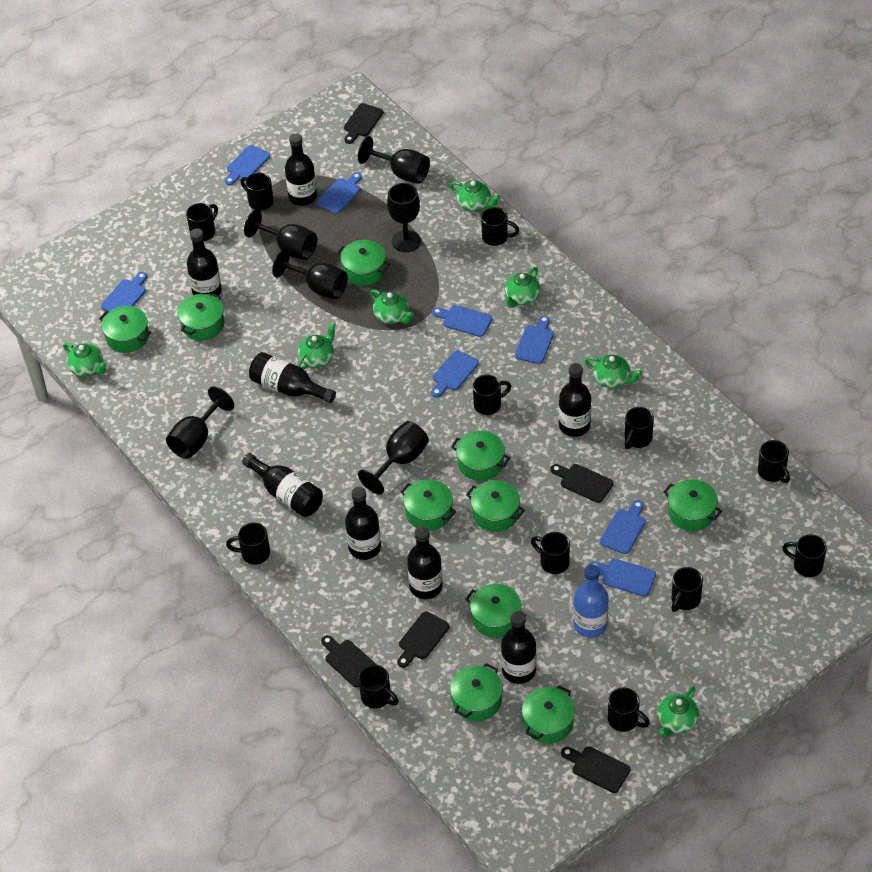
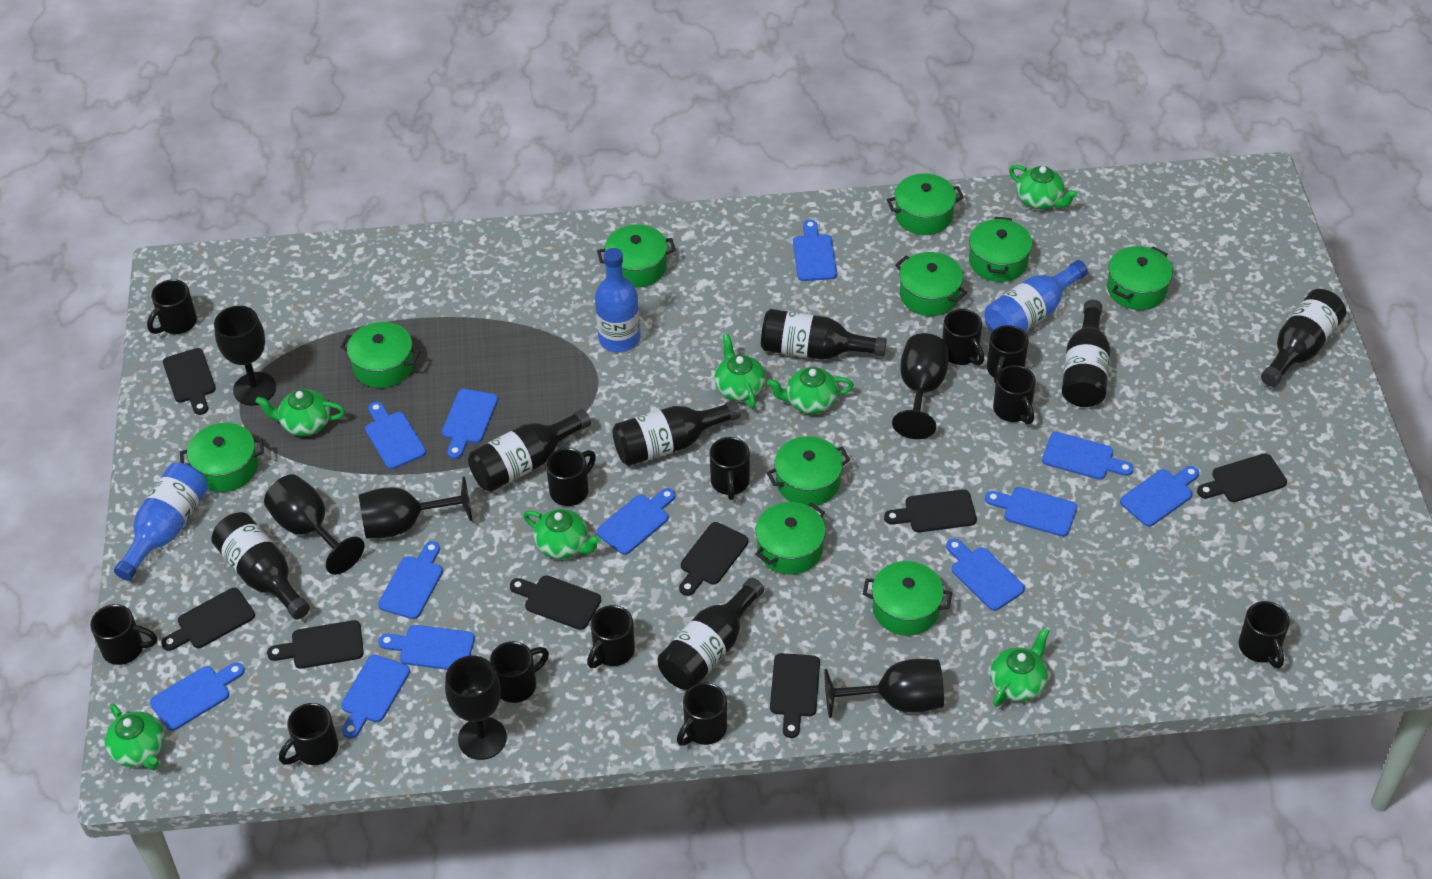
black bottle: [187,228,222,298] [242,453,323,517] [249,352,336,403] [285,133,317,206] [345,487,381,560] [407,526,443,599] [501,611,536,684] [559,363,591,437] = 8 -> [212,512,310,620] [468,409,591,492] [612,401,740,466] [658,578,764,690] [761,309,887,360] [1062,300,1110,407] [1261,289,1346,387] = 7
black cutting board: [321,635,377,688] [344,103,384,144] [397,611,450,668] [550,464,613,503] [561,746,630,793] = 5 -> [161,588,255,651] [163,348,216,415] [267,620,364,669] [509,575,601,630] [679,522,748,596] [770,653,820,738] [884,489,977,532] [1197,453,1287,502] = 8
blue bottle: [573,564,609,638] = 1 -> [114,463,208,581] [595,248,640,352] [984,260,1088,333] = 3
blue cutting board: [101,272,147,311] [225,145,270,185] [317,172,362,214] [431,350,479,398] [432,305,492,337] [515,315,554,364] [589,559,656,597] [600,500,646,554] = 8 -> [150,662,245,731] [341,655,410,739] [365,402,426,469] [378,541,443,619] [378,625,475,670] [442,389,498,459] [597,488,675,555] [793,220,837,281] [946,539,1025,611] [985,487,1077,537] [1042,432,1134,480] [1120,466,1199,527] = 12

